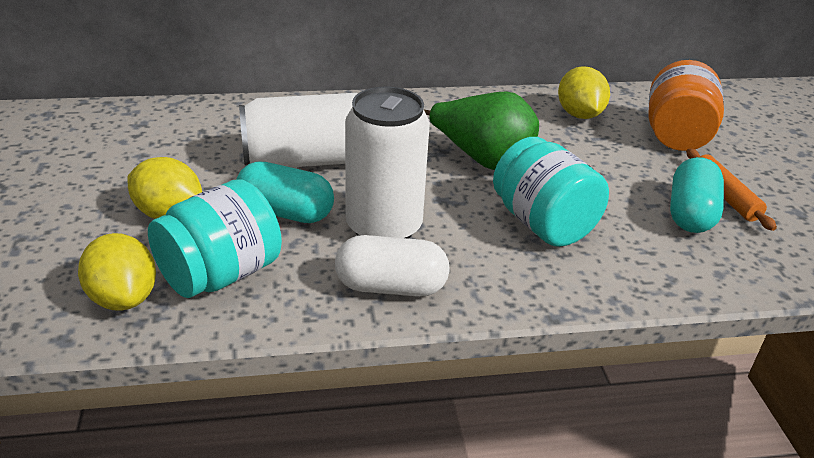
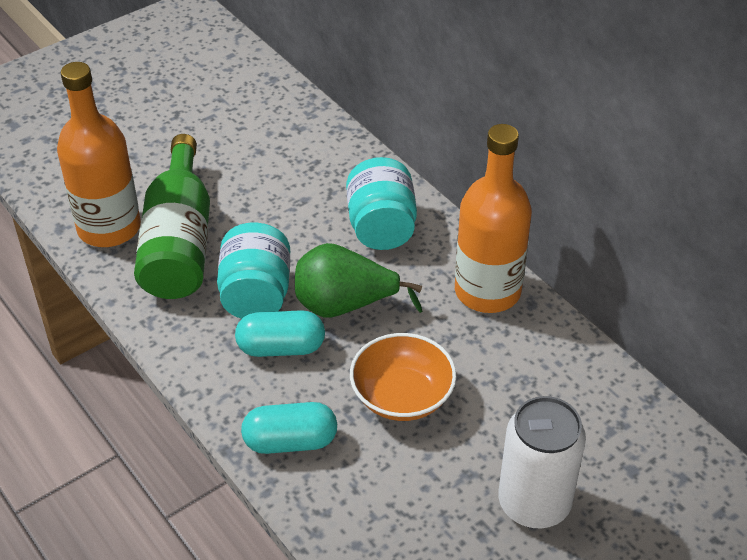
green bottle: none = 0 -> [134,134,210,299] = 1
orange bottle: none = 0 -> [57,62,141,247] [455,124,532,313] = 2
orange bowl: none = 0 -> [350,333,457,421] = 1
orange jar: [649,60,724,151] = 1 -> none = 0
orange rolling pin: [686,148,777,231] = 1 -> none = 0
white can: [239,93,358,168] [345,87,430,239] = 2 -> [498,396,586,529] = 1
white capsule: [335,235,450,297] = 1 -> none = 0
yellow lemon: [78,233,156,310] [127,157,202,219] [558,66,610,119] = 3 -> none = 0

